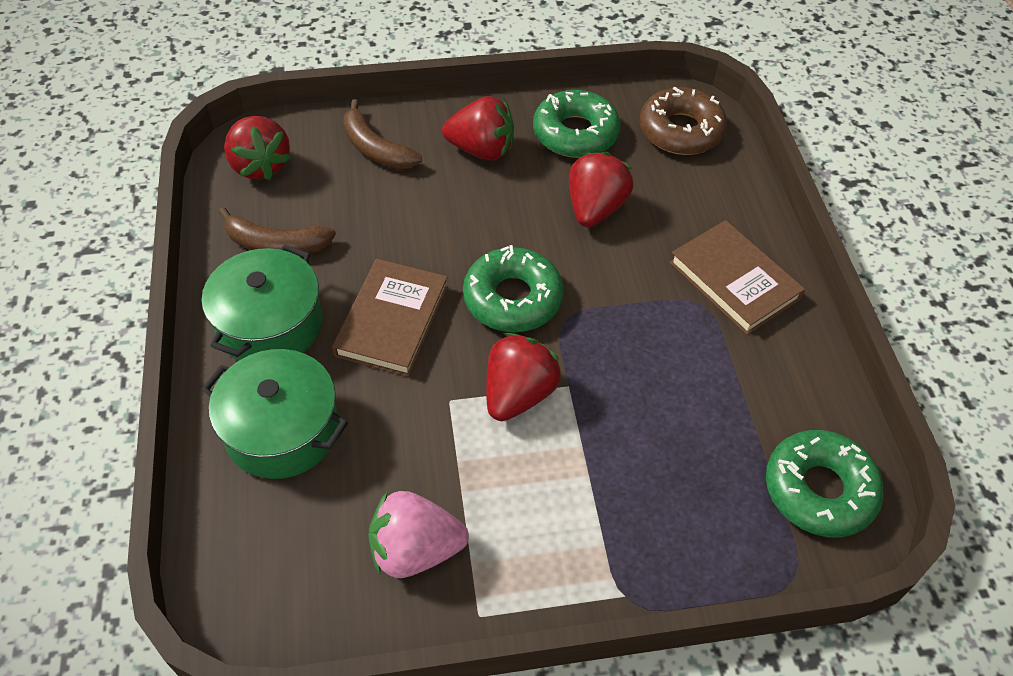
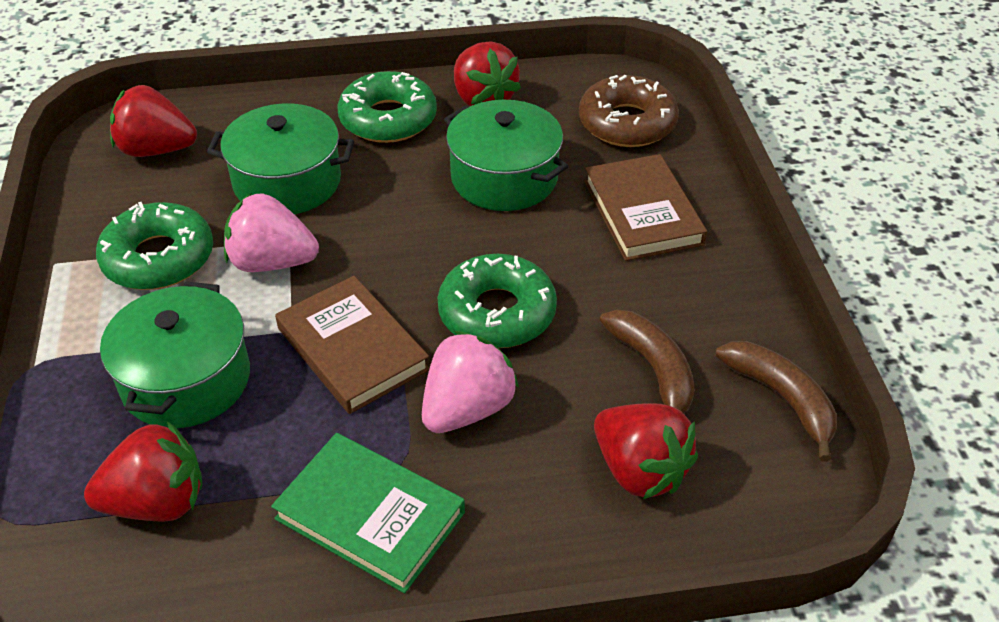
green book: none = 0 -> [271,433,465,594] = 1
green pot: [202,244,323,361] [202,349,348,479] = 2 -> [100,282,250,428] [207,104,354,214] [444,100,568,211] = 3
pink strawberry: [368,491,469,578] = 1 -> [224,193,319,272] [422,331,519,433] = 2

